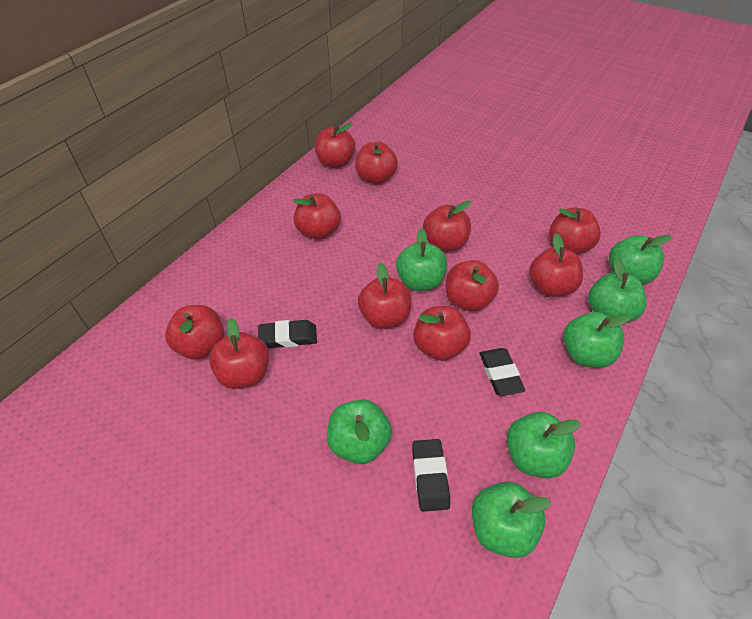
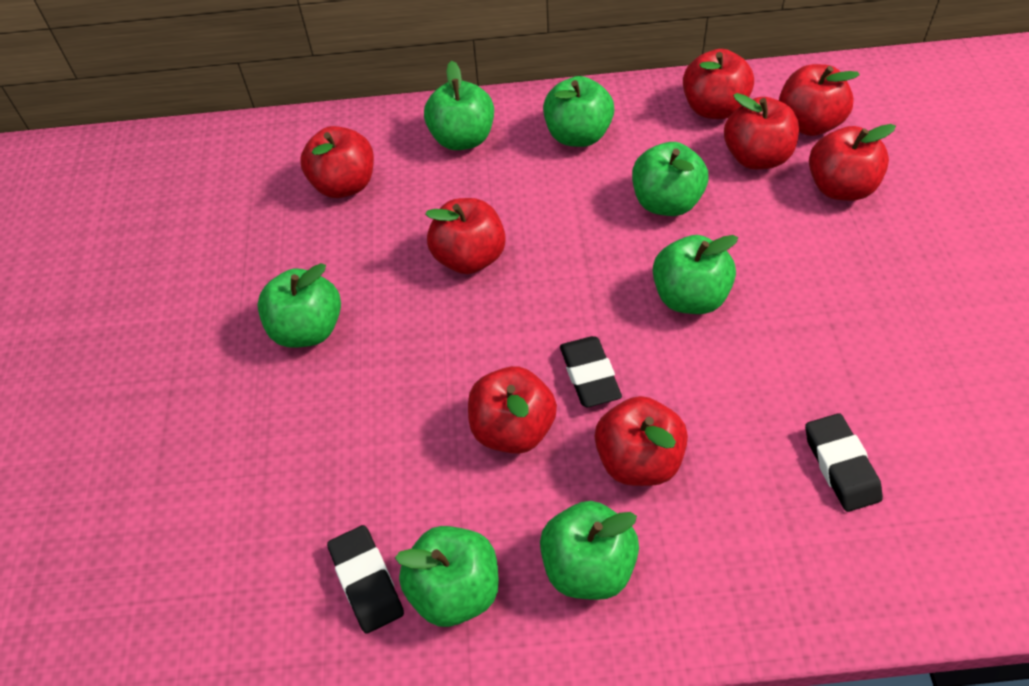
red apple: [165,305,224,360] [209,318,269,389] [293,193,341,240] [314,122,356,168] [355,142,398,185] [358,263,412,329] [413,306,471,361] [423,201,471,252] [446,260,499,311] [529,233,583,297] [549,207,601,254] = 11 -> [300,126,374,198] [425,198,506,274] [468,366,557,454] [595,396,688,486] [683,49,754,119] [724,93,799,169] [779,64,860,136] [809,124,896,201] = 8

